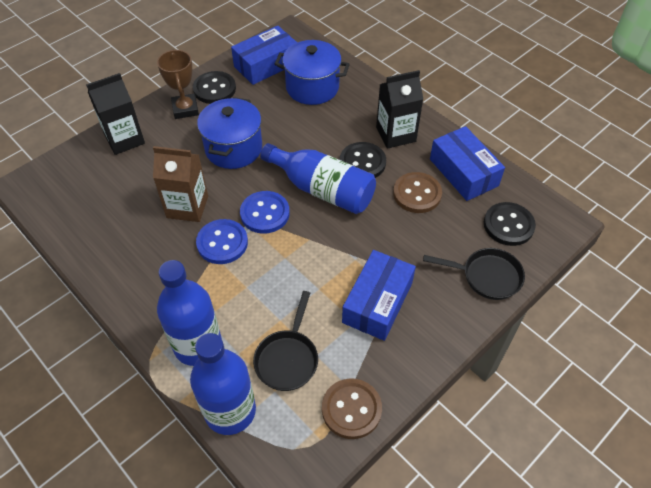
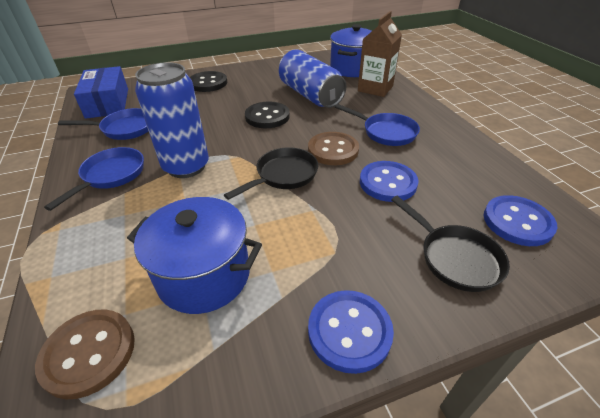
black button: [193,71,236,104] [340,142,386,178] [484,202,536,246] = 3 -> [190,71,227,92] [245,101,290,128] = 2
black carton: [86,73,145,155] [376,70,423,149] = 2 -> none = 0
blue bottle: [157,260,222,366] [190,333,256,435] [260,143,376,214] = 3 -> none = 0
blue box: [231,26,297,85] [342,250,416,341] [430,126,505,201] = 3 -> [74,66,128,119] = 1
blue button: [196,219,248,264] [240,191,290,234] = 2 -> [308,290,394,374] [360,161,418,202] [484,195,557,246] = 3
blue can: none = 0 -> [135,62,209,178] [279,49,346,108] = 2
blue pan: none = 0 -> [44,147,144,211] [58,108,148,140] [335,104,420,146] = 3
brown trophy: [157,49,199,119] = 1 -> none = 0

